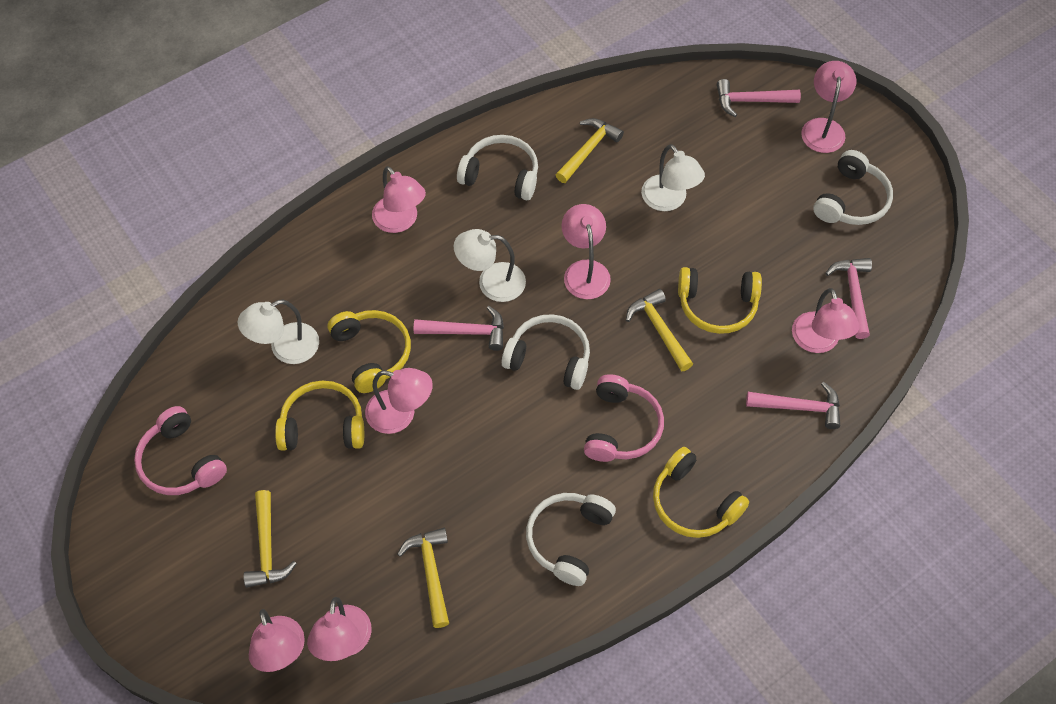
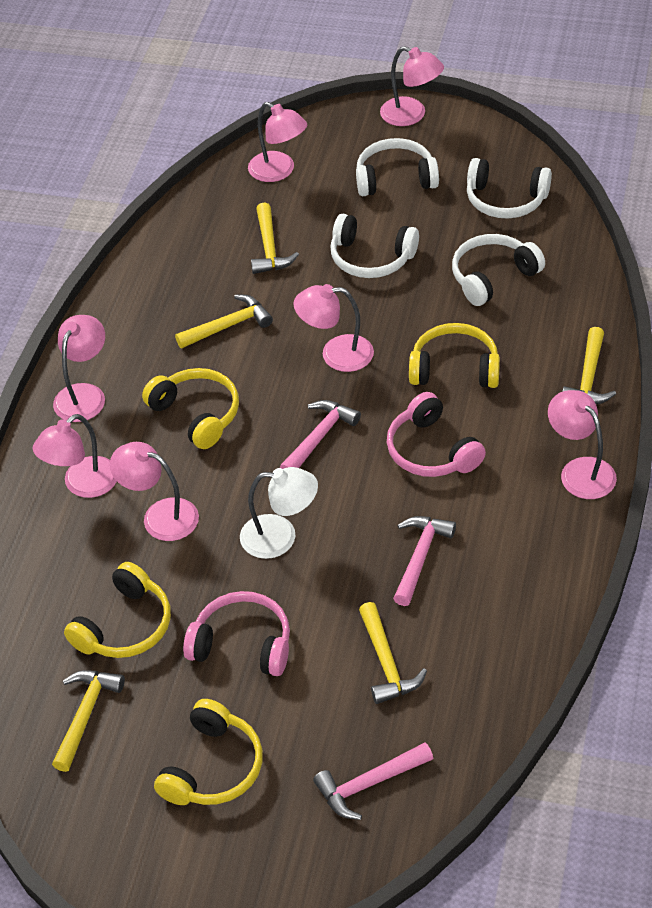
pink hammer: [414,306,504,351] [717,79,801,117] [746,382,840,429] [825,258,872,339] = 4 -> [280,400,361,469] [313,742,433,820] [393,516,456,606] = 3
white lamp: [238,300,319,364] [454,229,526,302] [641,144,705,211] = 3 -> [240,467,318,559] = 1
yellow hammer: [244,490,297,588] [397,528,449,628] [556,118,624,183] [626,289,693,371] = 4 -> [52,670,125,772] [175,295,273,348] [251,203,299,274] [359,602,427,704] [562,327,616,404] = 5

